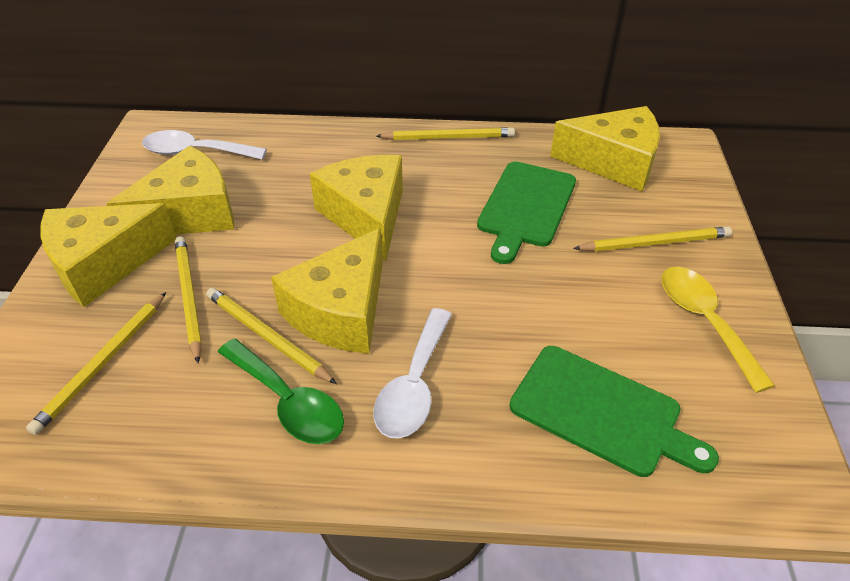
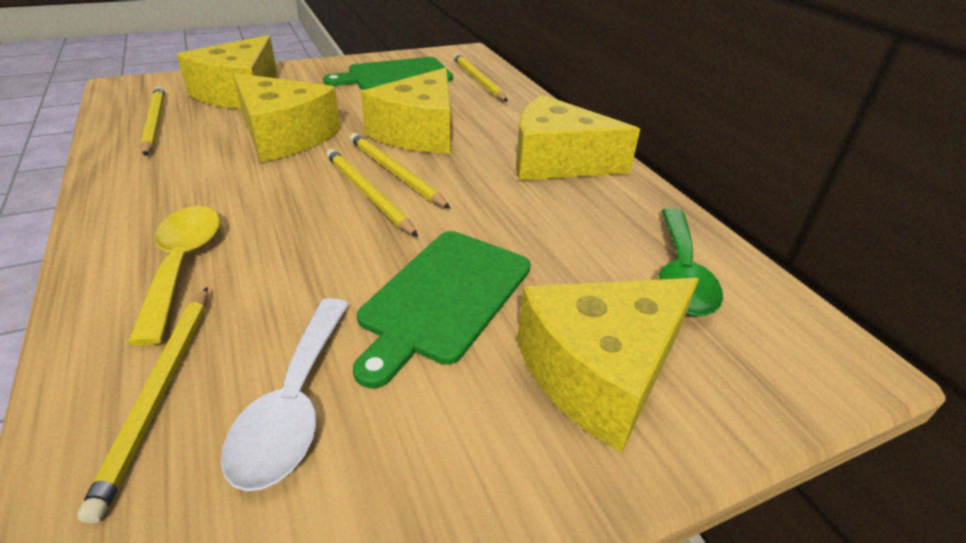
white spoon: [142,130,267,160] [373,308,452,439] = 2 -> [221,298,349,491] = 1

